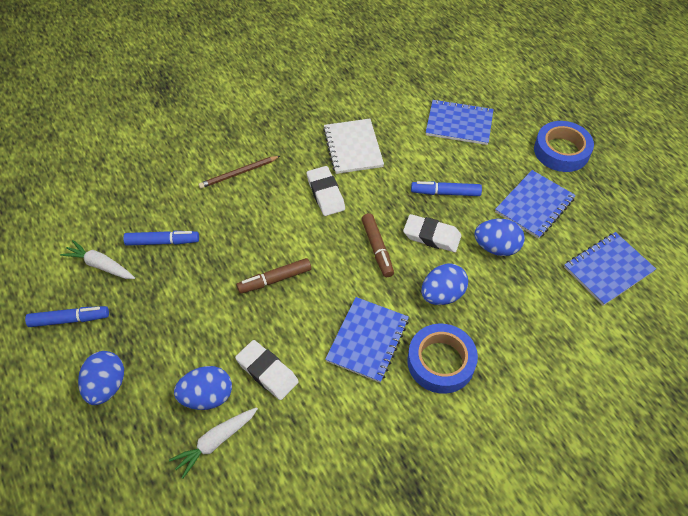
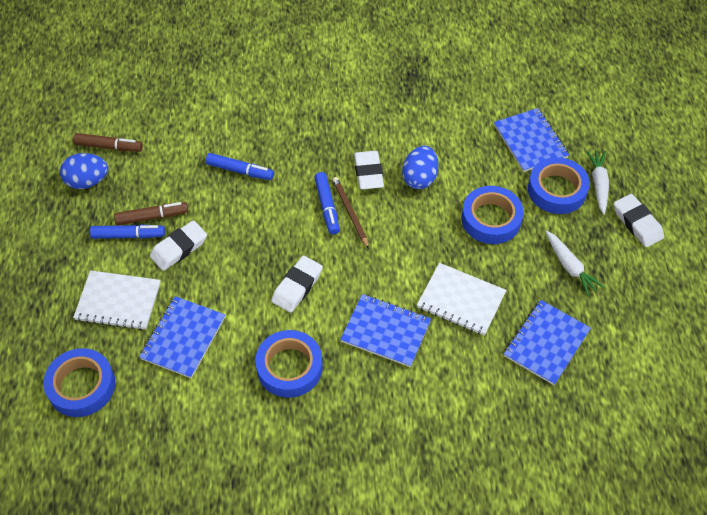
blue egg: [78,351,124,405] [174,366,232,410] [421,263,468,305] [474,219,525,256] = 4 -> [60,153,108,189] [402,146,439,189] = 2
blue tape: [407,324,478,394] [534,121,594,172] = 2 -> [43,348,115,417] [255,330,323,398] [461,186,524,244] [528,157,590,214] = 4
white eraser: [235,340,299,400] [307,166,345,216] [403,214,461,252] = 3 -> [150,220,207,271] [271,256,323,313] [354,151,384,190] [614,194,664,247] = 4
white notebook: [323,119,384,174] = 1 -> [73,270,161,330] [417,263,506,336] = 2

